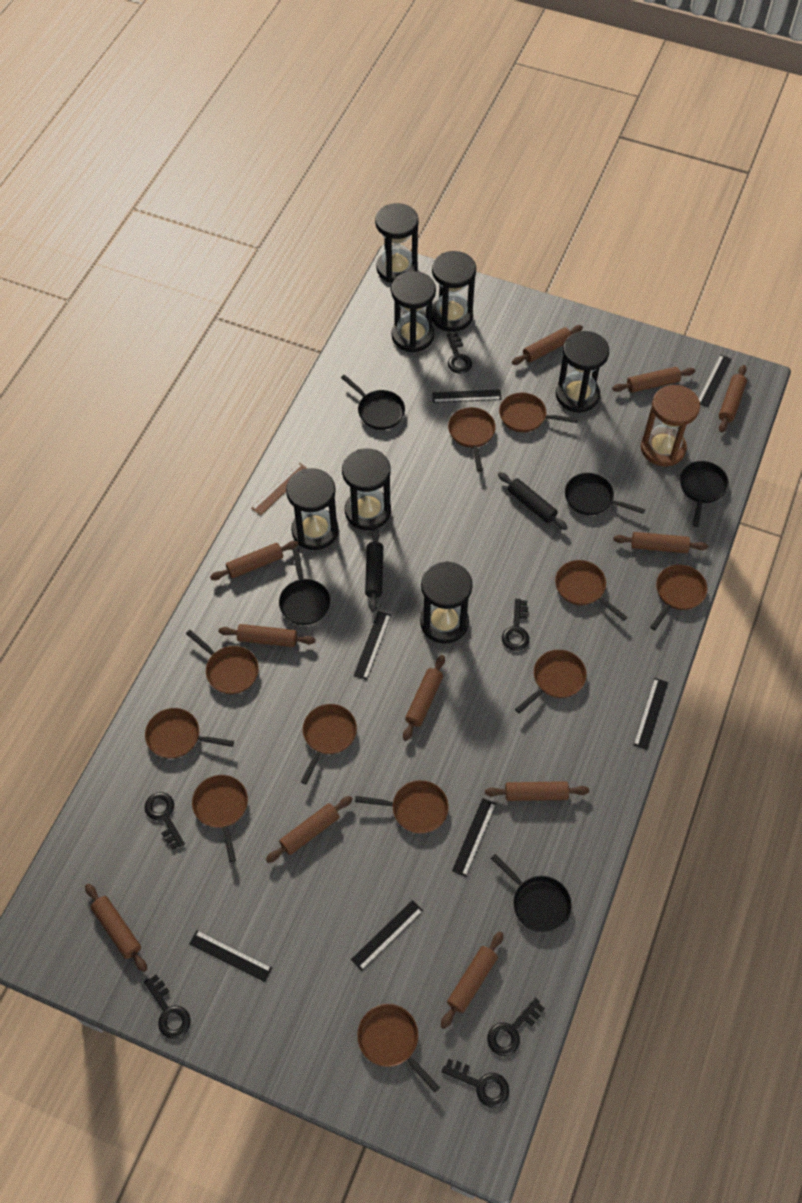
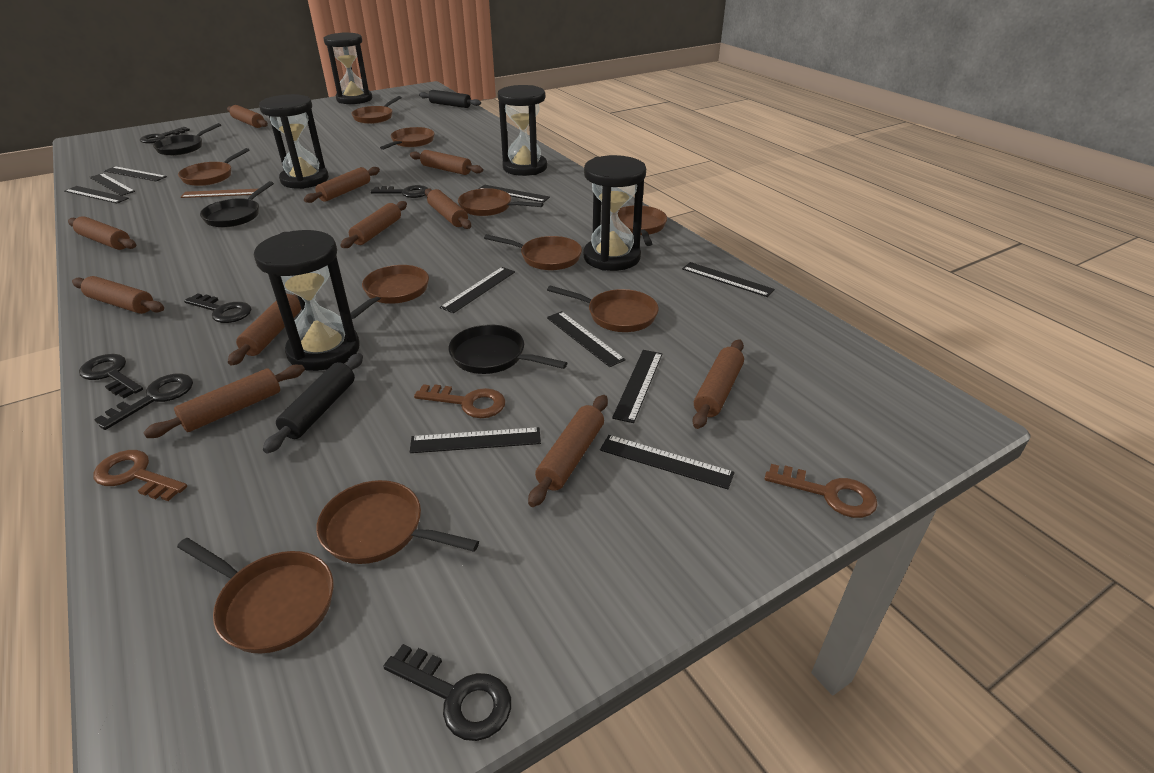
black hourglass: [286,468,339,550] [342,448,391,530] [375,203,419,283] [391,271,436,352] [420,561,473,644] [432,251,476,332] [556,331,609,413] = 7 -> [254,230,360,371] [259,94,329,189] [324,32,372,104] [498,85,547,176] [584,155,646,271] = 5
black pan: [279,548,330,625] [341,374,405,430] [491,854,572,933] [565,473,645,515] [680,461,729,527] = 5 -> [153,123,221,156] [200,181,274,228] [449,325,567,374] = 3
black ruler: [189,930,272,982] [351,900,423,971] [354,611,391,680] [432,390,502,403] [452,798,496,877] [633,678,668,750] [698,354,732,407] = 7 -> [64,186,129,204] [89,173,135,196] [104,166,167,181] [410,427,541,453] [440,267,515,313] [479,185,550,203] [547,311,626,367] [600,435,735,489] [612,350,662,423] [682,262,775,297] = 10
brown hourglass: [641,385,700,467] = 1 -> none = 0
brown key: none = 0 -> [94,450,187,501] [414,384,505,418] [765,464,878,518] = 3
brown pan: [145,708,234,759] [186,630,259,694] [192,775,248,862] [301,704,357,784] [355,780,448,834] [357,1004,440,1093] [448,407,496,472] [499,393,578,432] [515,650,587,714] [555,560,628,621] [650,565,708,630] = 11 -> [177,538,334,654] [178,148,250,186] [316,480,479,564] [350,265,429,319] [351,96,402,124] [380,127,435,150] [458,188,543,216] [484,234,582,270] [547,285,659,332] [617,205,667,246] = 10

